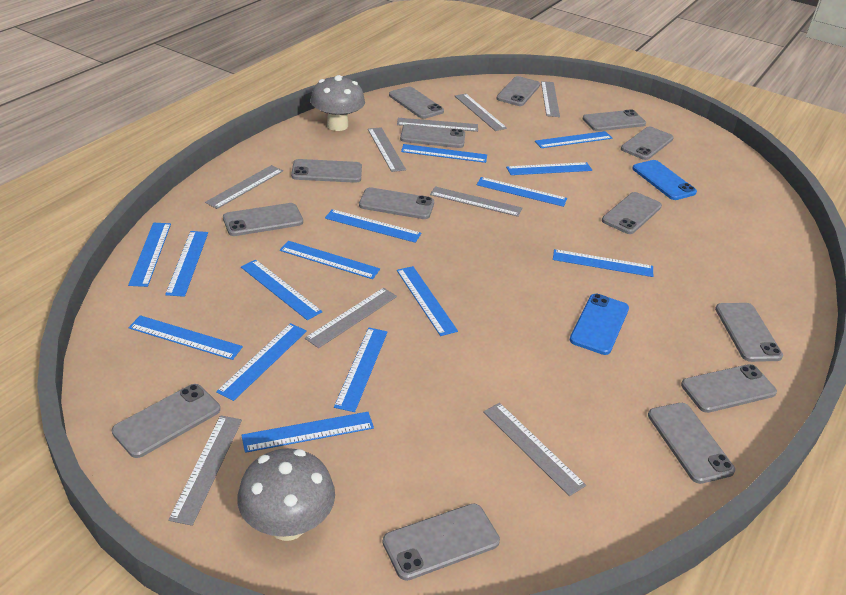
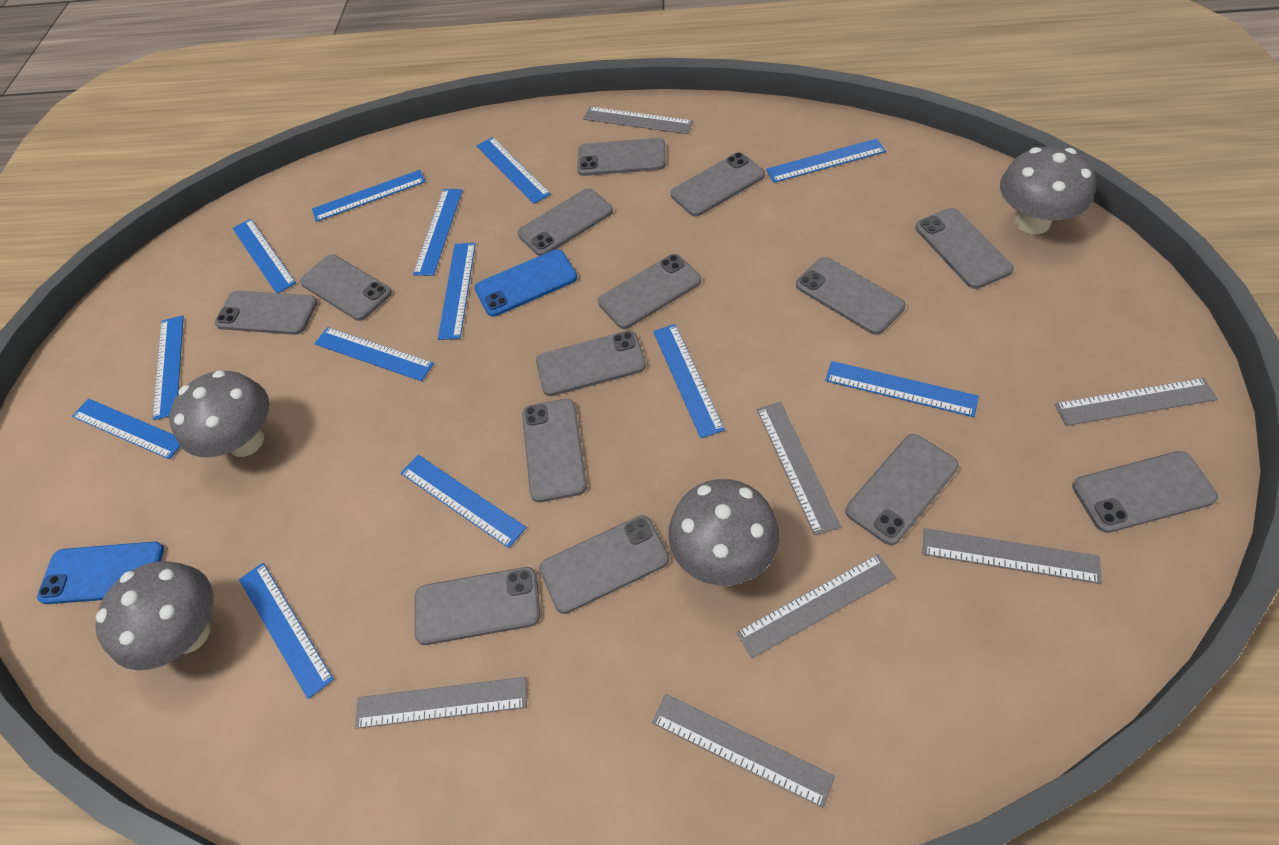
blue ruler: [128,223,171,287] [129,315,243,360] [165,231,208,297] [216,323,307,401] [241,260,322,320] [241,412,374,453] [280,241,380,279] [325,209,421,243] [334,328,388,412] [397,266,458,336] [401,144,487,163] [477,177,567,207] [506,162,592,175] [535,131,612,148] [553,249,653,277] = 15 -> [72,399,181,459] [153,315,184,420] [232,219,296,293] [239,563,334,699] [312,170,425,222] [314,327,434,381] [401,455,526,548] [413,189,463,276] [438,243,476,340] [477,137,551,204] [653,324,725,438] [766,139,886,183] [825,361,979,417] = 13
grey mushroom: [237,448,335,541] [310,75,365,131] = 2 -> [95,561,213,670] [169,370,269,457] [668,479,779,586] [1000,146,1096,234] = 4
grey ruler: [168,415,242,526] [205,165,283,209] [305,288,397,348] [368,127,406,172] [397,118,478,132] [430,186,522,217] [455,94,507,131] [483,403,586,496] [541,81,560,117] = 9 -> [355,677,527,729] [583,107,693,134] [652,694,835,808] [736,554,896,658] [757,402,841,536] [922,528,1102,584] [1055,378,1217,426] = 7

